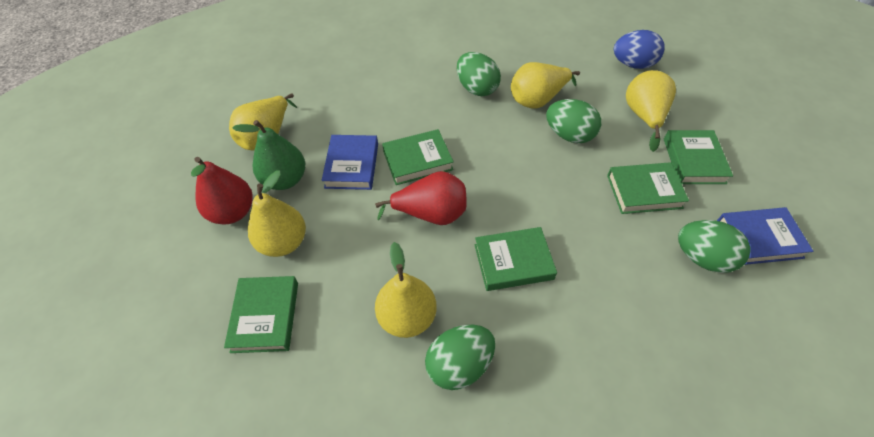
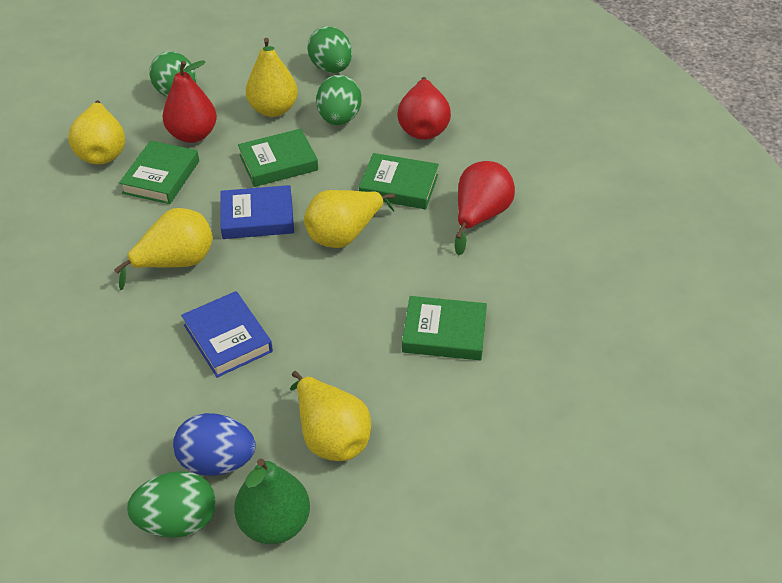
green book: [224,276,298,353] [382,129,454,185] [475,227,557,291] [607,162,689,214] [664,130,733,184] = 5 -> [119,140,199,204] [238,129,318,187] [359,153,439,209] [402,296,487,360] = 4
red pear: [191,157,253,225] [375,171,467,225] = 2 -> [163,60,217,143] [397,77,451,140] [454,161,515,255] = 3

